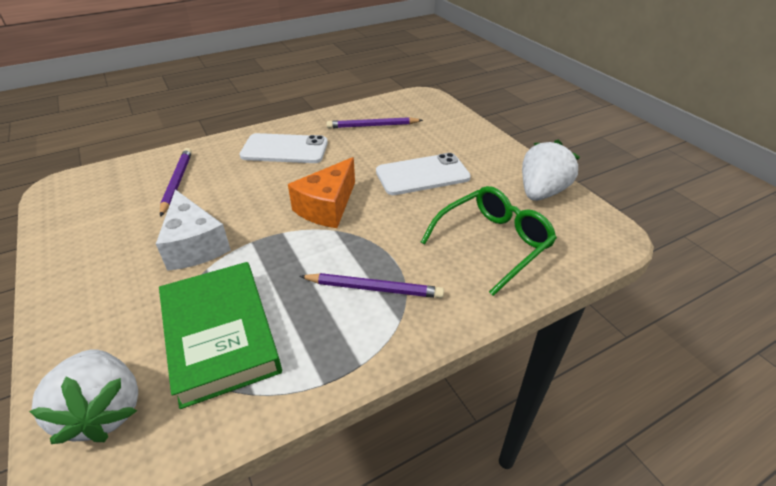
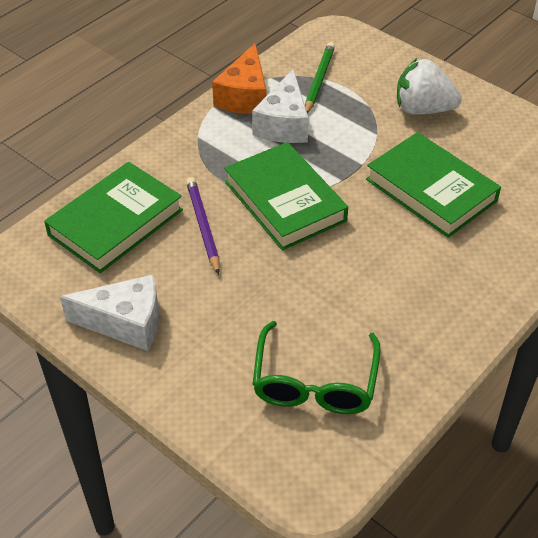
green book: [159,262,282,409] = 1 -> [44,162,183,273] [224,142,348,251] [366,132,501,238] = 3
green pencil: none = 0 -> [305,42,335,114] = 1
purple pencil: [160,148,192,217] [299,273,444,298] [326,117,423,128] = 3 -> [186,177,220,275] = 1
white cheese: [156,189,231,271] = 1 -> [60,275,159,351] [252,69,309,143] = 2
white phone: [240,133,328,163] [376,153,471,195] = 2 -> none = 0
white strawberry: [29,349,138,444] [522,140,580,201] = 2 -> [397,58,462,114] = 1

